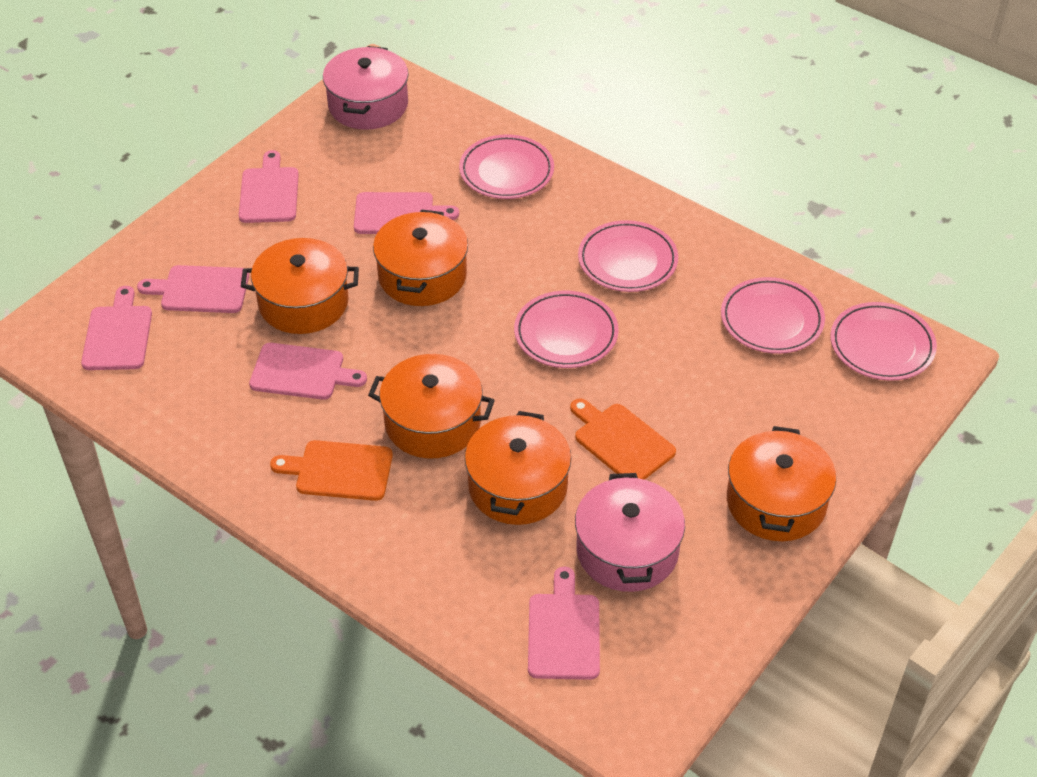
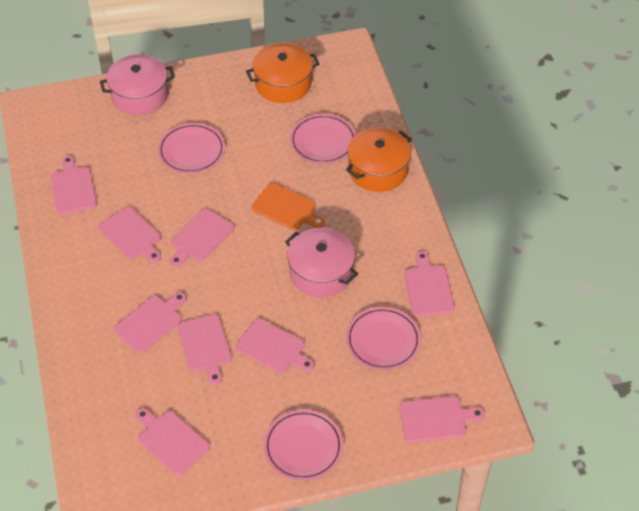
orange cutting board: [270,440,393,501] [570,398,676,480] = 2 -> [252,183,325,230] = 1
orange pot: [241,238,359,334] [368,354,495,459] [373,209,468,306] [465,411,571,525] [727,426,836,541] = 5 -> [246,43,319,103] [346,127,412,192] = 2
pink cutting board: [81,286,152,370] [137,265,249,313] [239,150,299,223] [249,343,367,400] [354,192,459,234] [528,567,600,680] = 6 -> [51,156,97,215] [98,207,161,263] [113,292,187,353] [135,408,210,476] [170,209,234,267] [177,314,232,385] [236,318,314,374] [399,396,485,443] [405,251,455,317] = 9
pink plate: [459,134,554,199] [514,291,619,368] [578,220,678,292] [721,277,825,354] [830,302,937,381] = 5 -> [158,123,225,174] [264,410,343,481] [290,114,356,164] [346,307,421,370] = 4

